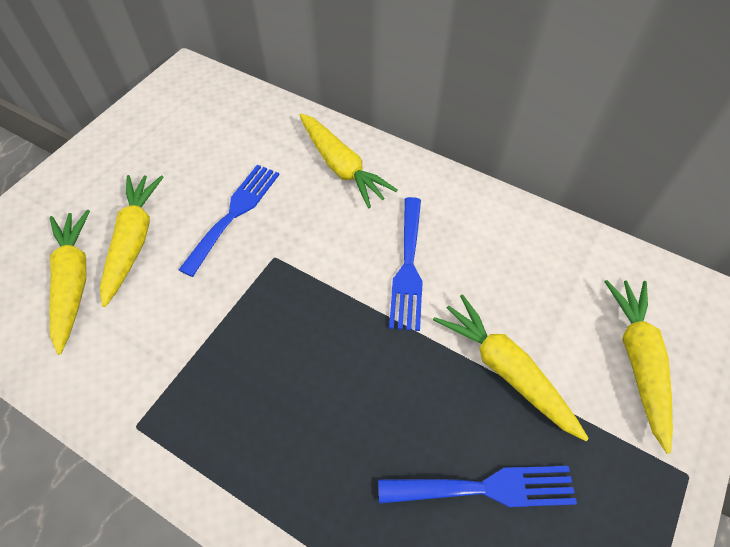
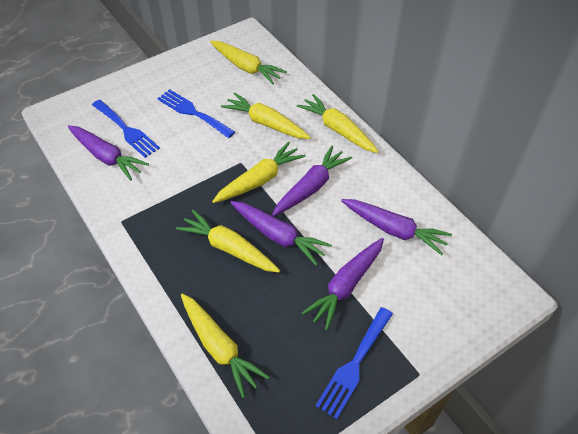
purple carrot: none = 0 -> [68,125,149,181] [230,201,332,266] [272,145,352,216] [302,238,384,331] [341,199,452,256] = 5
yellow carrot: [49,210,90,355] [100,175,163,307] [300,113,397,208] [433,294,589,441] [605,280,673,453] = 5 -> [176,209,280,273] [181,293,270,398] [210,41,287,84] [212,142,306,203] [221,92,311,139] [297,94,379,153] = 6

